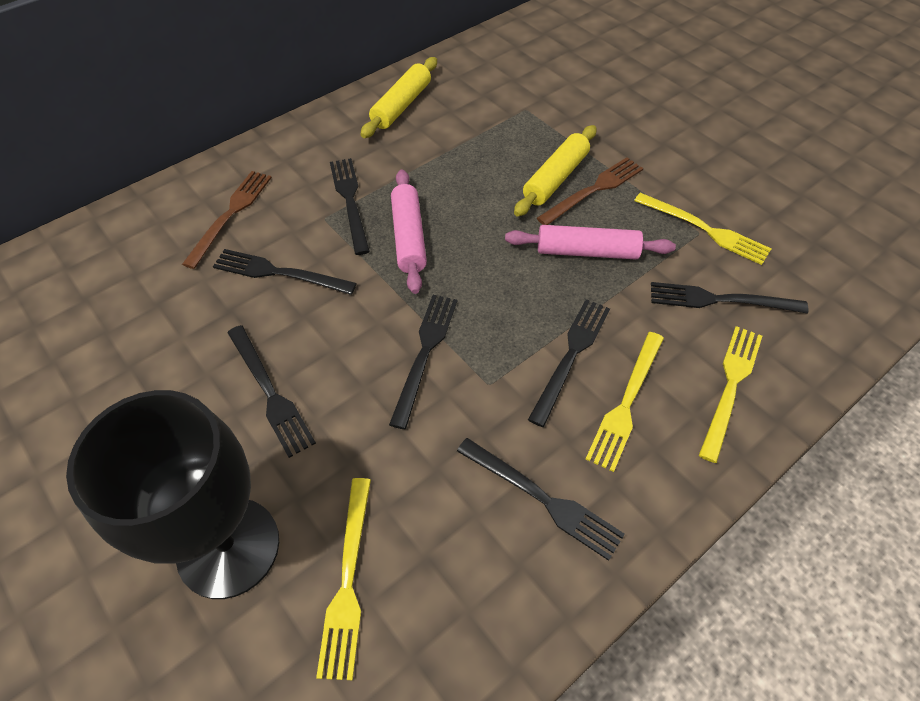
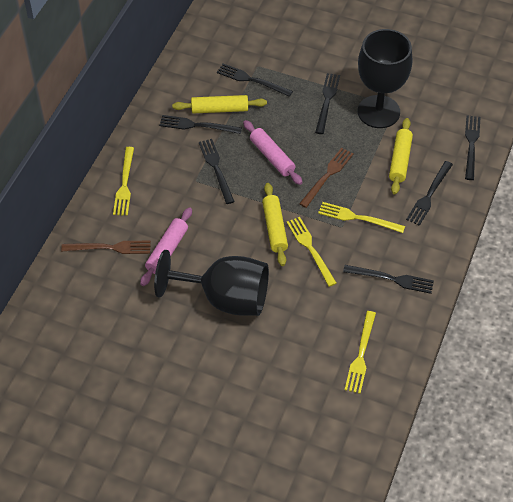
black goblet: [66,390,279,599] = 1 -> [154,250,269,316] [358,29,412,128] = 2
yellow rolling pin: [360,57,437,138] [514,125,597,217] = 2 -> [172,95,267,114] [262,183,288,266] [389,118,413,195] = 3

